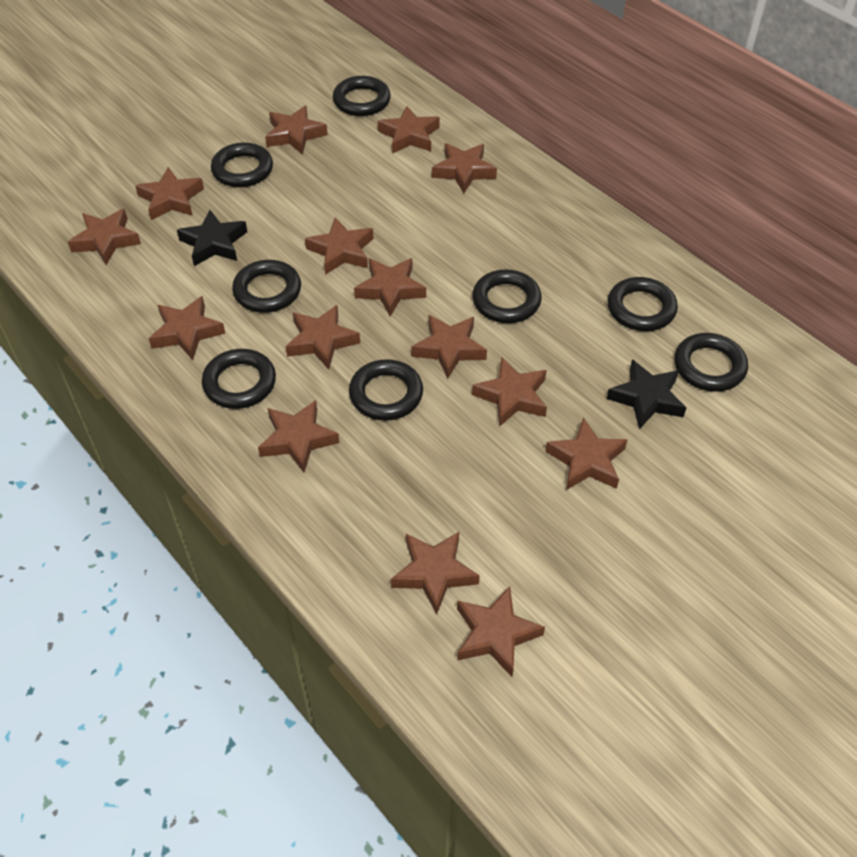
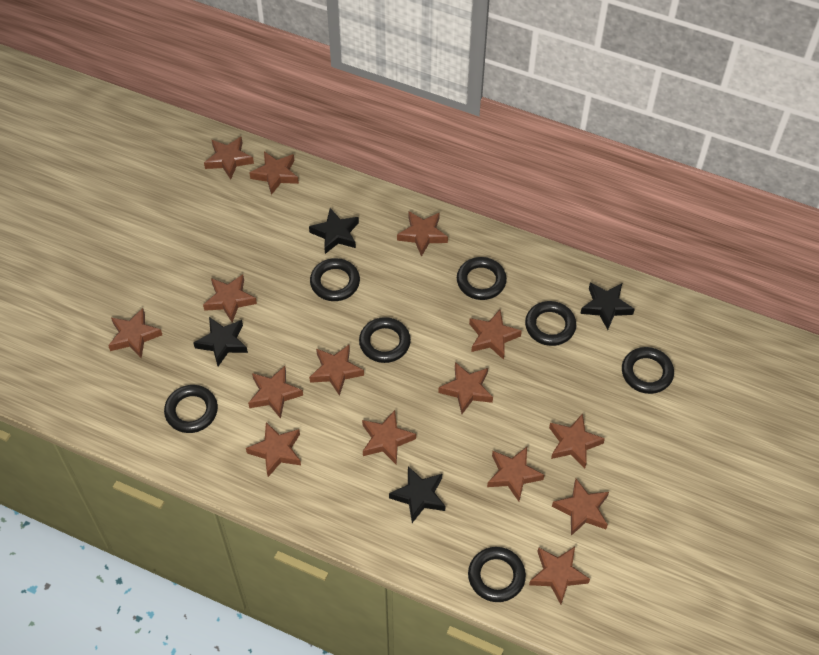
black ring: [202,349,276,409] [211,143,273,187] [232,260,301,313] [333,76,391,116] [349,359,423,421] [472,269,542,323] [608,277,678,331] [674,333,748,392] = 8 -> [164,385,218,433] [310,258,360,301] [359,317,411,363] [457,257,507,300] [468,547,526,602] [525,301,576,346] [622,347,674,394] = 7
black star: [177,210,247,266] [607,360,686,429] = 2 -> [193,317,248,366] [309,208,359,254] [389,466,446,523] [580,283,635,330] = 4

